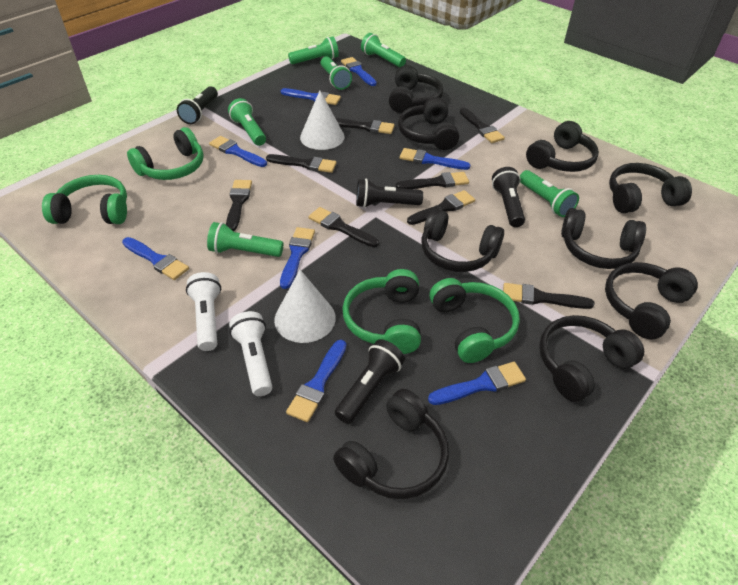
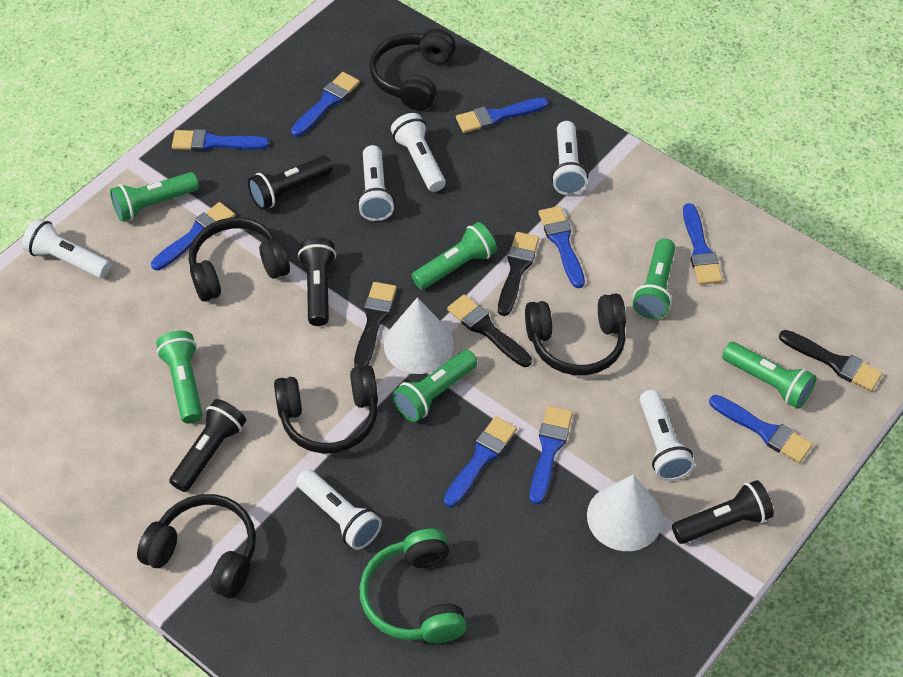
black brush: [226,180,252,231] [266,154,337,173] [308,207,379,247] [336,118,395,134] [396,172,469,189] [407,190,475,225] [459,107,505,143] [503,283,595,309] = 8 -> [354,282,397,368] [447,294,532,367] [498,232,539,316] [779,330,882,391] = 4
black headphones: [333,389,449,499] [389,65,443,113] [398,97,459,150] [421,208,504,272] [526,121,599,172] [539,315,644,402] [561,208,646,269] [605,262,698,340] [609,163,692,213] = 9 -> [137,494,256,598] [189,217,290,302] [274,365,378,454] [370,29,456,111] [525,294,626,375] = 5
blue brush: [122,237,189,280] [209,136,267,167] [280,227,315,289] [281,88,341,105] [286,340,346,422] [341,57,377,86] [400,148,470,170] [428,362,526,405] = 8 -> [151,202,235,270] [172,129,269,151] [291,72,360,137] [444,416,517,507] [456,98,548,133] [530,406,573,504] [539,206,585,288] [683,203,722,285] [709,395,813,463] = 9
green headphones: [42,175,127,224] [127,127,204,180] [342,269,421,354] [430,278,520,363] = 4 -> [359,529,466,643] = 1
white flashlight: [186,272,221,351] [229,311,272,396] = 2 -> [22,218,111,278] [296,469,382,550] [357,145,395,221] [391,113,446,192] [551,121,588,195] [639,390,695,481] = 6

